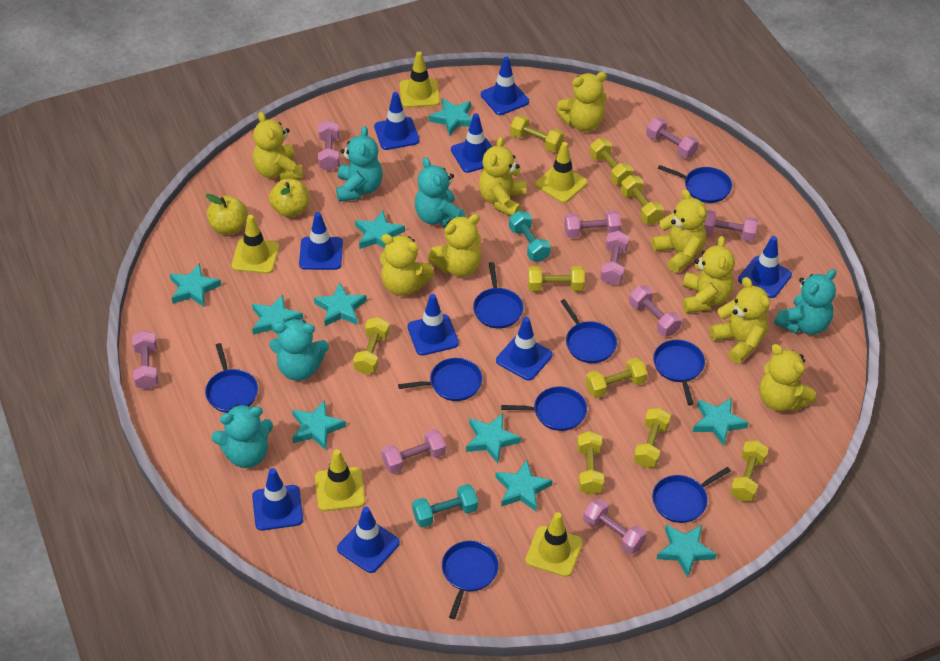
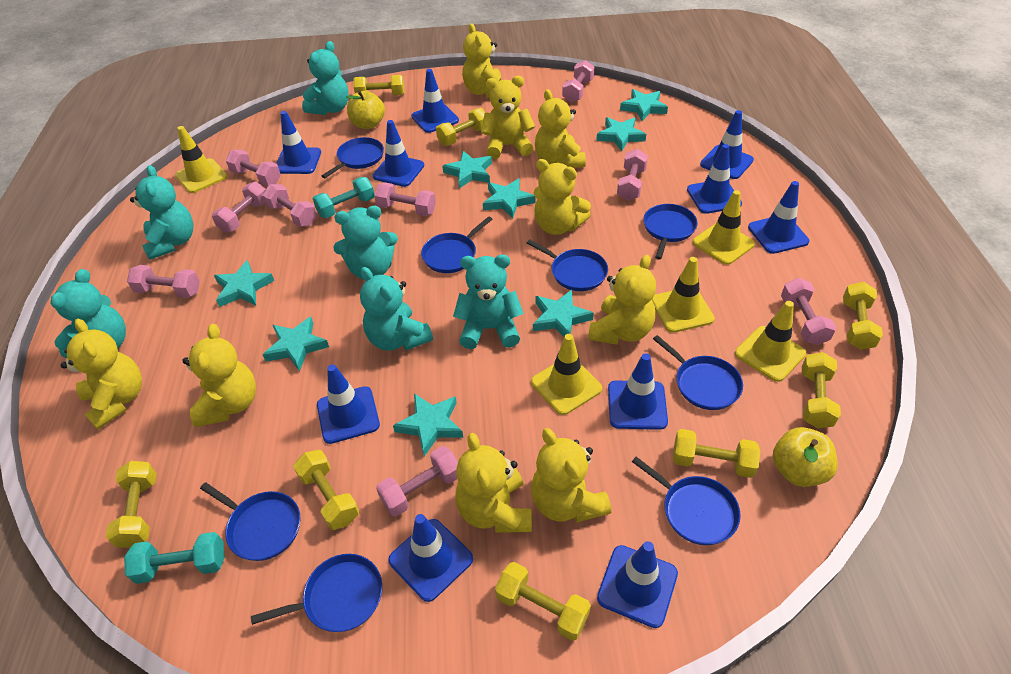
blue pan: [205,343,258,413] [398,358,482,401] [442,541,499,619] [473,262,524,328] [501,387,587,431] [560,299,617,363] [652,467,731,523] [653,340,705,405] [658,165,732,203] = 9 -> [200,482,301,561] [251,554,382,632] [322,137,384,178] [421,216,493,273] [527,239,608,291] [632,457,741,545] [643,204,698,260] [653,335,743,410] = 8
blue traffic cone: [252,468,303,531] [299,212,343,270] [337,507,400,573] [374,92,419,150] [407,294,459,356] [451,113,492,173] [481,56,529,115] [496,317,552,381] [738,236,792,298] = 9 -> [276,111,321,174] [317,364,380,444] [373,120,424,187] [388,514,473,602] [411,69,459,133] [597,541,678,628] [608,353,668,430] [687,144,742,214] [700,110,754,179] [748,181,810,254] = 10
turquoise star: [170,263,221,307] [252,295,303,335] [292,400,346,450] [314,283,367,326] [355,211,405,249] [429,98,472,136] [466,413,521,463] [495,460,552,512] [657,525,717,577] [693,397,749,446] = 10 -> [214,260,274,307] [263,316,329,371] [393,393,463,456] [442,151,492,188] [483,178,535,219] [533,290,593,337] [596,117,646,151] [620,89,668,121] = 8
turquoise teddy bear: [211,404,273,468] [269,318,329,381] [336,126,383,202] [415,157,465,227] [774,269,836,335] = 5 -> [51,269,126,358] [130,165,194,260] [302,41,349,115] [333,206,398,280] [360,267,433,351] [453,254,524,349] = 6
yellow dumbbell: [353,317,389,375] [510,115,564,152] [528,266,585,291] [577,431,604,495] [585,358,648,398] [590,138,633,185] [620,175,664,224] [634,408,671,468] [730,440,769,501] = 9 -> [106,461,157,548] [293,450,359,530] [353,75,404,95] [436,108,485,146] [495,562,591,641] [673,429,760,478] [802,352,841,428] [843,282,883,350] = 8

